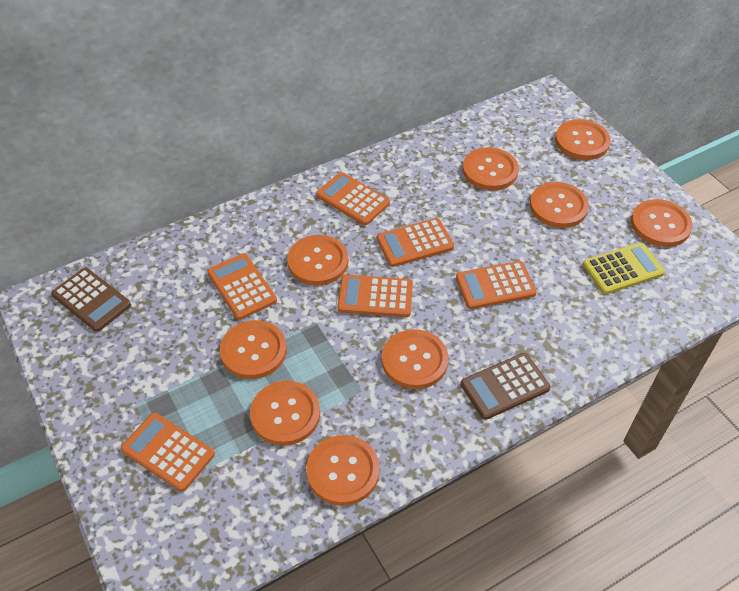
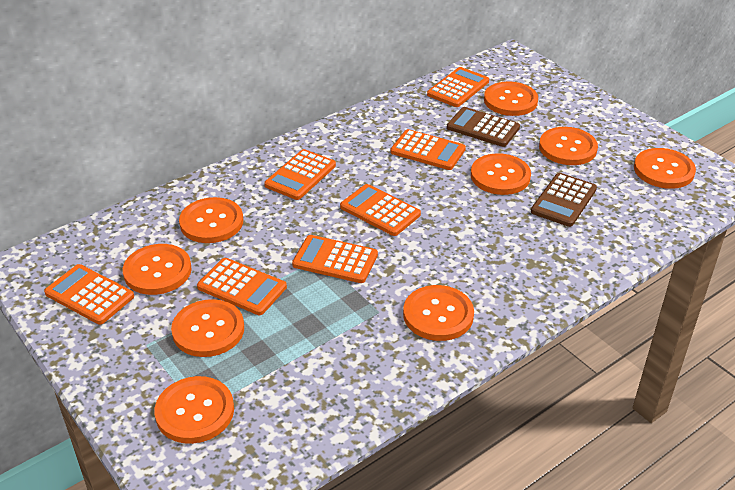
orange calculator: [121,413,215,492] [207,254,277,320] [316,172,390,225] [338,275,413,317] [377,218,454,267] [456,261,537,309] = 6 -> [44,264,134,325] [197,258,287,315] [264,149,336,200] [292,235,378,283] [340,184,421,236] [391,129,466,170] [427,67,489,107] = 7
yellow calculator: [583,242,665,294] = 1 -> none = 0

